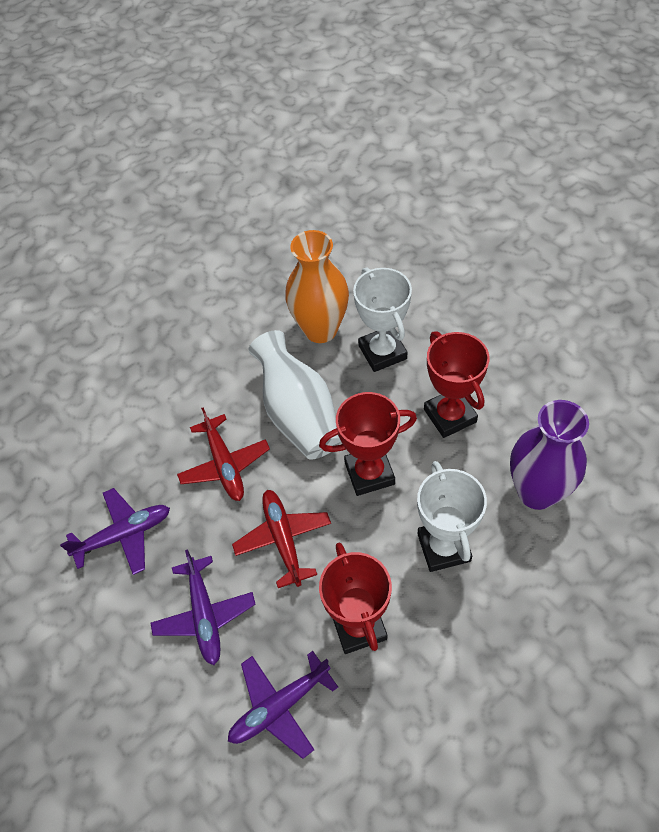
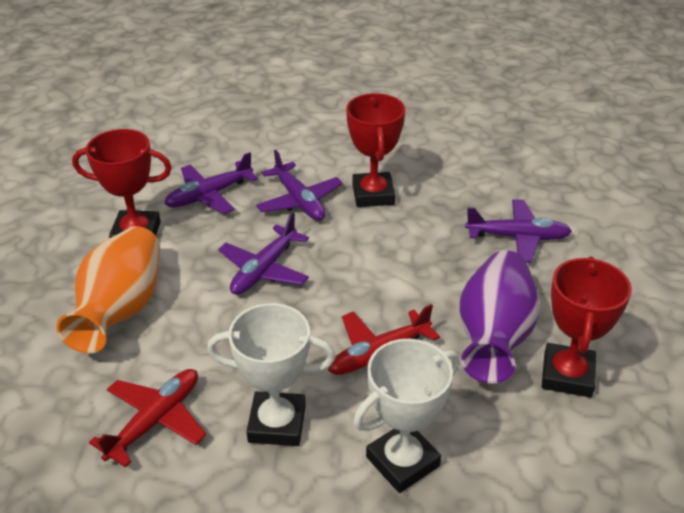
purple plane: [60,488,170,575] [150,549,256,665] [228,651,338,759] = 3 -> [164,152,258,214] [218,213,309,295] [256,150,343,221] [465,199,572,263] = 4
white vase: [248,330,340,459] = 1 -> none = 0

